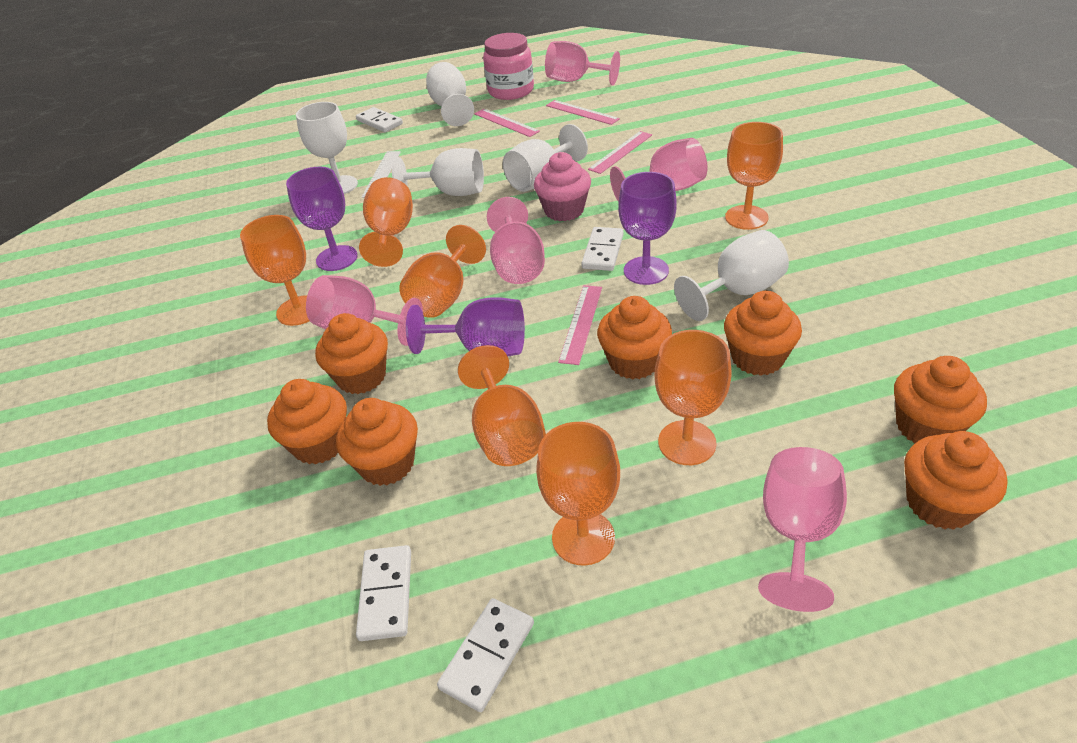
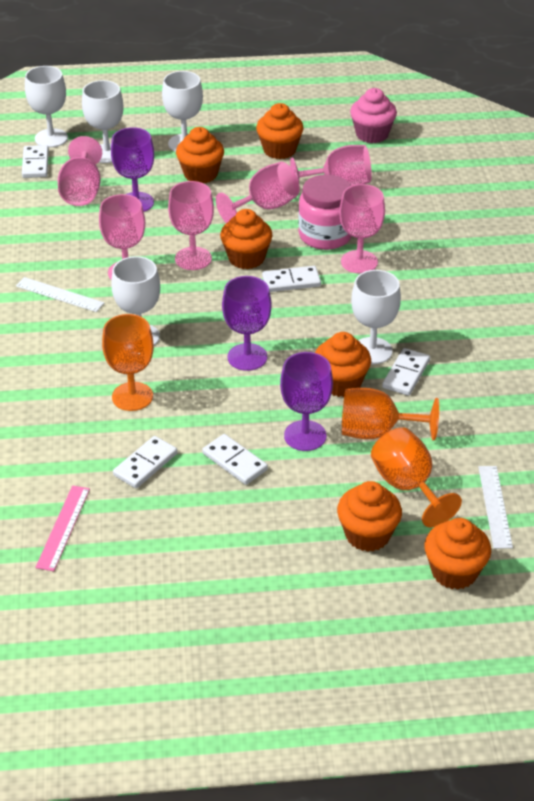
orange cupcake: [267,379,347,464] [315,313,388,394] [336,398,418,486] [597,296,672,379] [724,291,802,376] [894,356,987,444] [904,431,1008,530] = 7 -> [176,127,224,183] [220,209,273,269] [256,103,304,159] [315,332,371,397] [337,481,402,552] [425,518,491,590] = 6
orange goblet: [240,215,309,326] [359,177,413,267] [399,225,486,318] [458,345,546,466] [536,422,620,566] [655,330,732,465] [725,122,783,230] = 7 -> [102,314,154,411] [342,388,439,441] [371,427,462,527] = 3
pink goblet: [306,275,423,346] [487,197,545,284] [545,41,620,85] [610,138,708,202] [758,447,847,612] = 5 -> [58,136,102,206] [99,194,145,280] [168,181,214,270] [216,162,300,223] [290,145,372,186] [339,184,385,274] = 6
pink ruler: [474,109,540,137] [546,100,620,125] [558,285,602,365] [588,131,652,174] = 4 -> [35,485,90,571] = 1
white domino: [356,107,403,132] [356,545,411,641] [437,598,534,712] [581,227,624,271] = 4 -> [22,145,49,178] [113,436,178,488] [202,434,268,485] [262,266,321,292] [382,348,430,396] = 5
white ruler: [362,151,401,198] = 1 -> [16,277,104,312] [478,466,513,549] = 2

